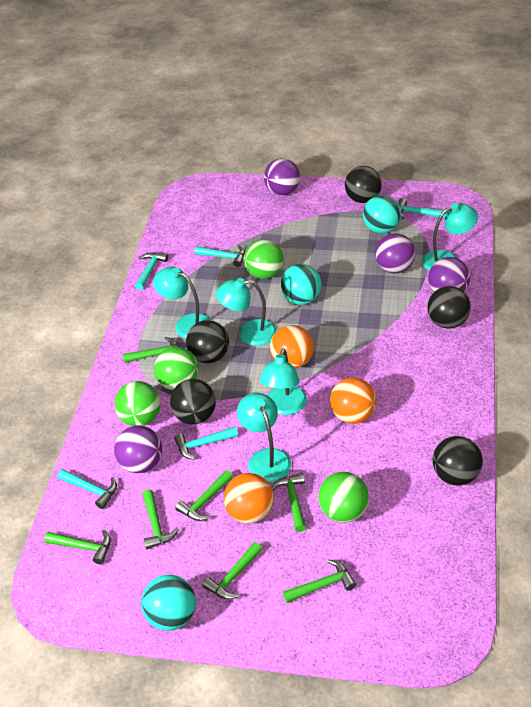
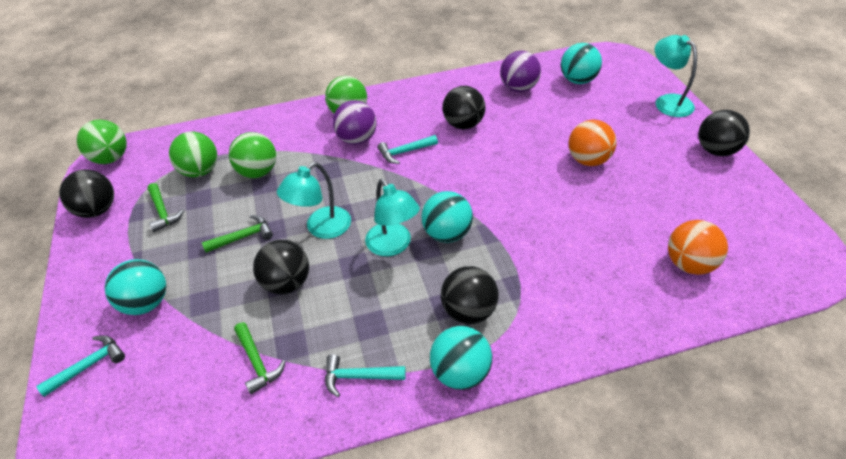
green hammer: [44,530,111,565] [123,337,178,363] [142,489,179,549] [175,470,233,521] [202,542,262,600] [272,473,306,532] [283,559,356,603] = 7 -> [147,183,185,232] [202,215,273,253] [234,322,286,395] = 3
orange ball: [224,473,274,524] [270,325,314,368] [330,377,376,424] = 3 -> [569,120,617,166] [668,220,728,275] = 2
purple ball: [114,425,162,473] [264,159,300,195] [375,233,415,273] [428,257,470,292] = 4 -> [333,100,377,145] [500,50,541,92] = 2
turquoise ball: [141,575,196,631] [281,264,322,305] [363,195,401,233] = 3 -> [105,259,166,315] [421,191,473,243] [430,326,492,390] [561,43,602,84] = 4
turquoise hammer: [58,469,117,509] [135,252,168,290] [174,427,238,460] [194,245,245,267] [399,198,447,219] = 5 -> [36,335,125,397] [325,354,406,397] [378,135,438,164] = 3
turquoise lamp: [153,267,211,339] [216,278,277,346] [237,393,291,482] [259,348,307,415] [422,203,478,271] = 5 -> [277,162,351,239] [365,179,420,256] [655,35,697,117] = 3

